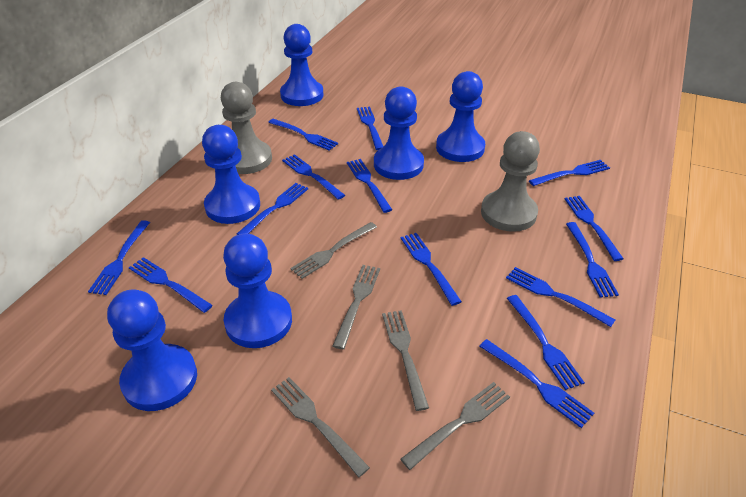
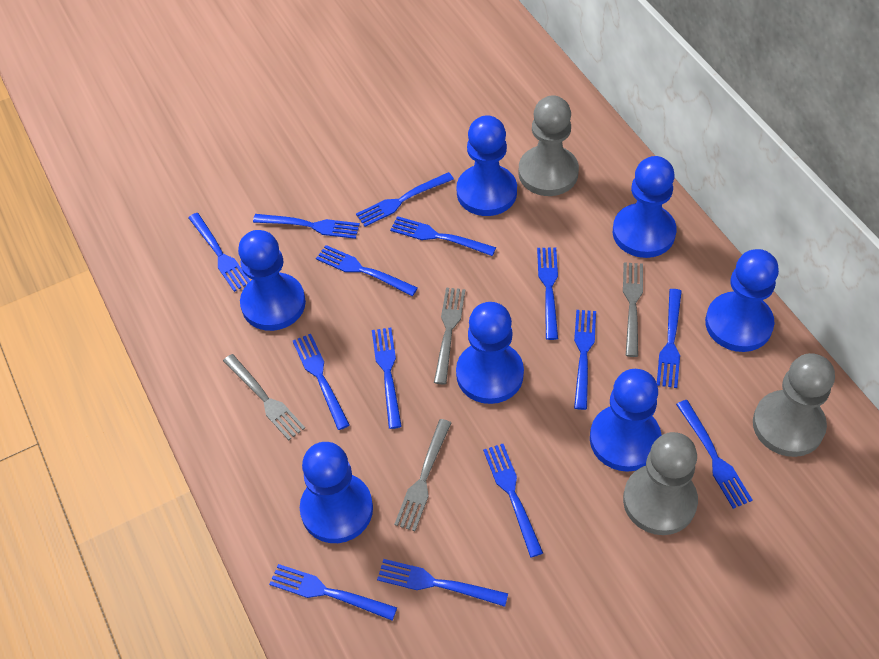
blue pawn: [107,289,197,411] [202,125,260,224] [223,233,292,348] [280,24,324,106] [374,86,424,180] [436,71,485,162] = 6 -> [238,230,306,331] [300,442,373,543] [456,302,524,404] [457,115,517,216] [590,369,662,472] [613,156,677,258] [705,249,779,352] = 7
grey fork: [271,377,370,478] [290,222,377,279] [333,265,380,349] [382,310,429,411] [400,382,510,470] = 5 -> [223,354,305,440] [394,419,451,531] [434,287,465,384] [623,262,643,357] = 4
grey pawn: [221,82,272,174] [481,131,540,232] = 2 -> [518,95,579,196] [623,432,698,535] [753,353,835,457] = 3

